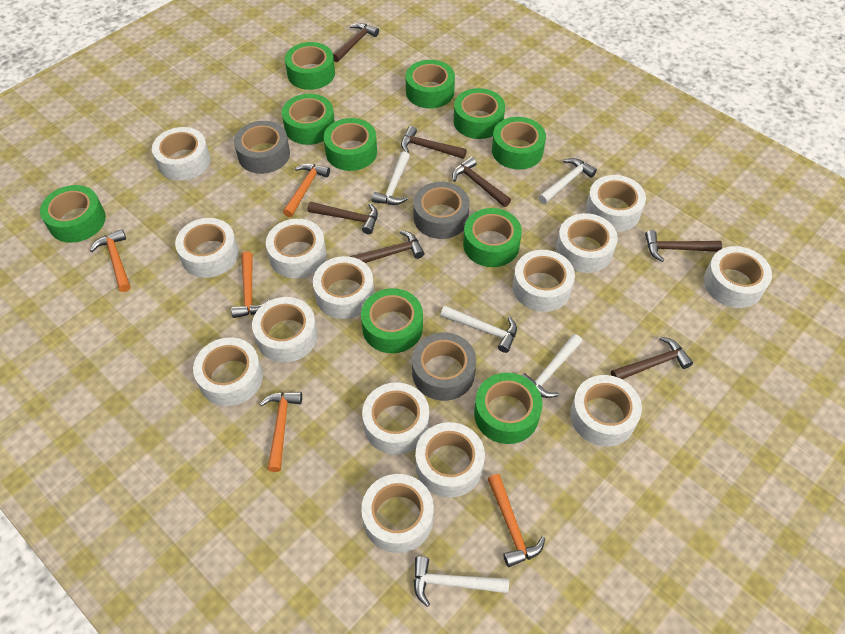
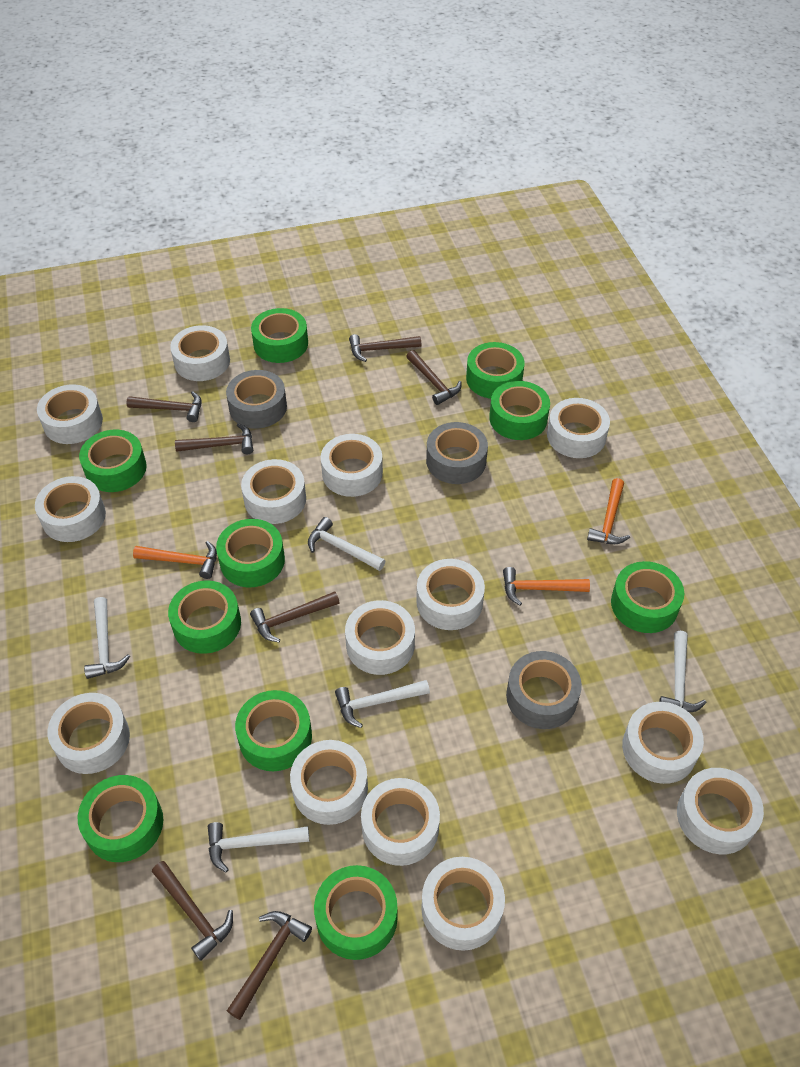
orange hammer: [90,229,131,292] [231,251,269,318] [259,392,302,472] [283,163,330,217] [488,474,545,567] = 5 -> [133,541,217,579] [503,567,590,605] [587,478,630,544] = 3

